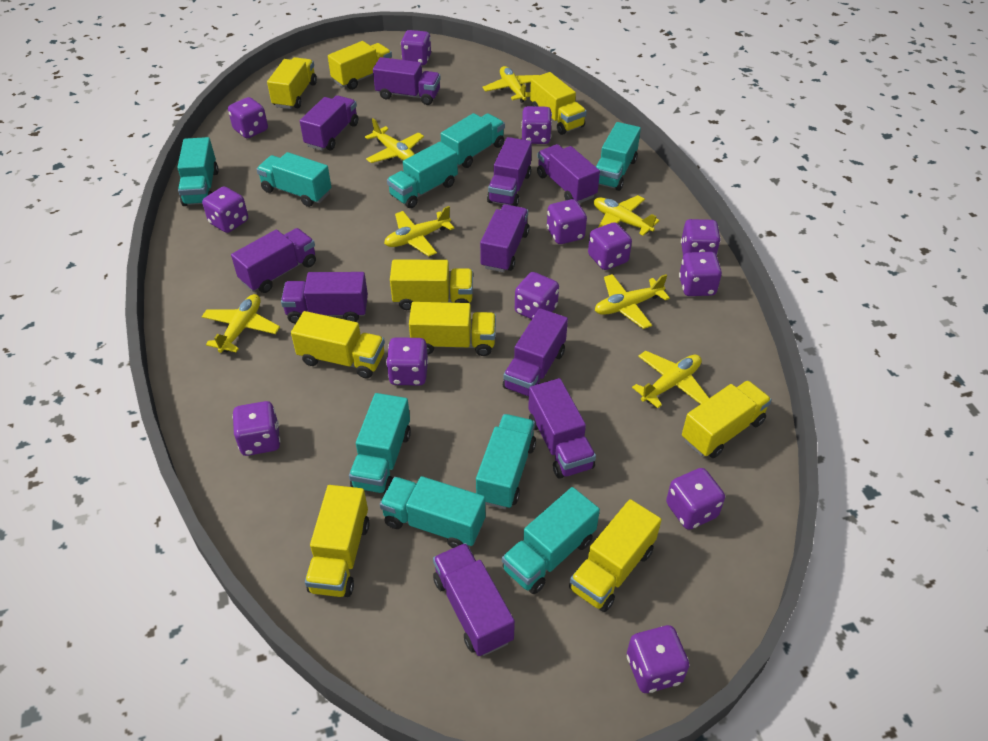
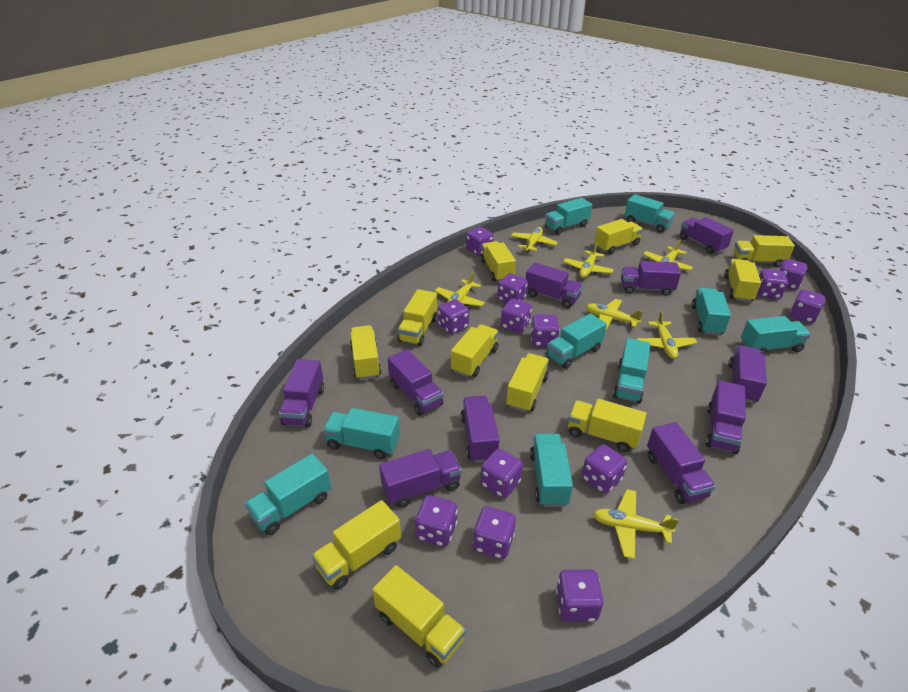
yellow truck: [267,57,317,109] [291,311,385,378] [305,485,370,597] [328,41,392,90] [390,260,473,310] [409,302,496,356] [530,72,587,135] [569,499,661,612] [682,380,772,458] = 9 -> [312,500,401,590] [350,325,381,380] [372,565,466,668] [398,289,437,346] [451,324,499,377] [480,241,516,281] [506,353,549,412] [568,399,646,452] [594,219,643,254] [724,259,761,302] [734,235,795,268] = 11

